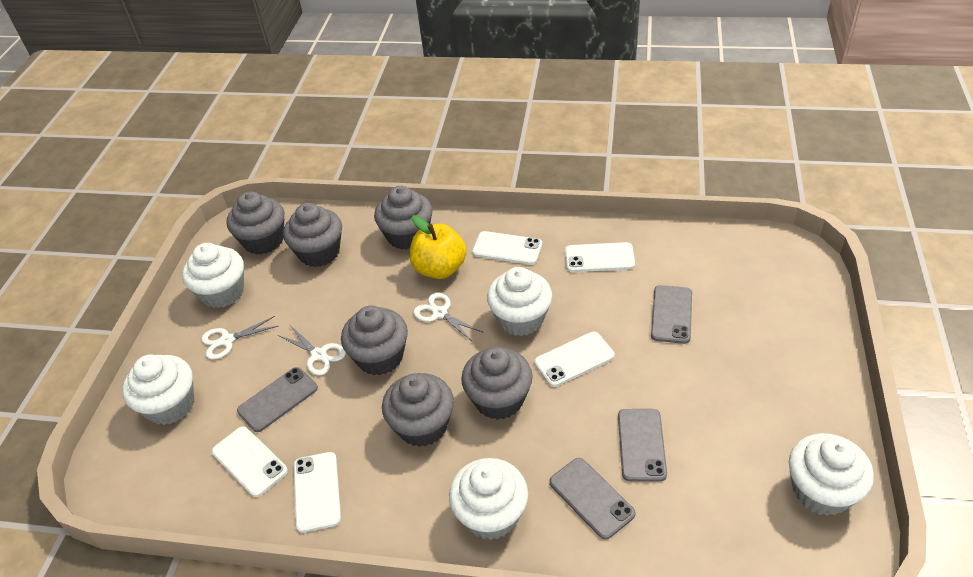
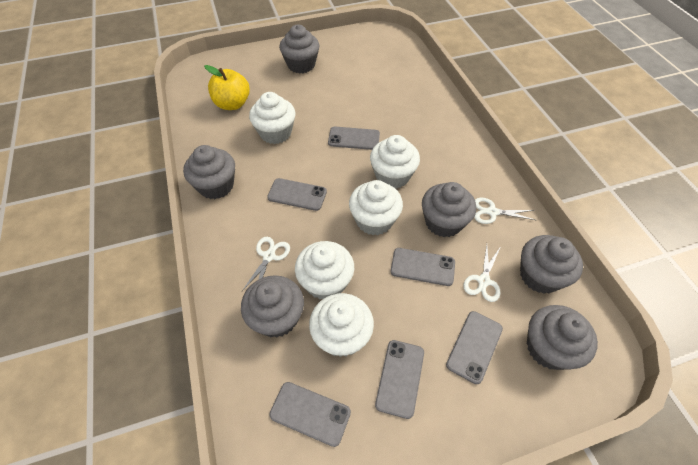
grey phone: [237,367,318,432] [549,458,636,540] [618,409,667,481] [651,285,692,344] = 4 -> [267,178,327,211] [269,382,351,447] [328,127,380,150] [375,340,424,419] [391,248,455,286] [446,311,503,384] = 6
white phone: [212,426,288,497] [294,452,341,533] [472,231,542,265] [534,332,615,387] [565,242,635,272] = 5 -> none = 0

